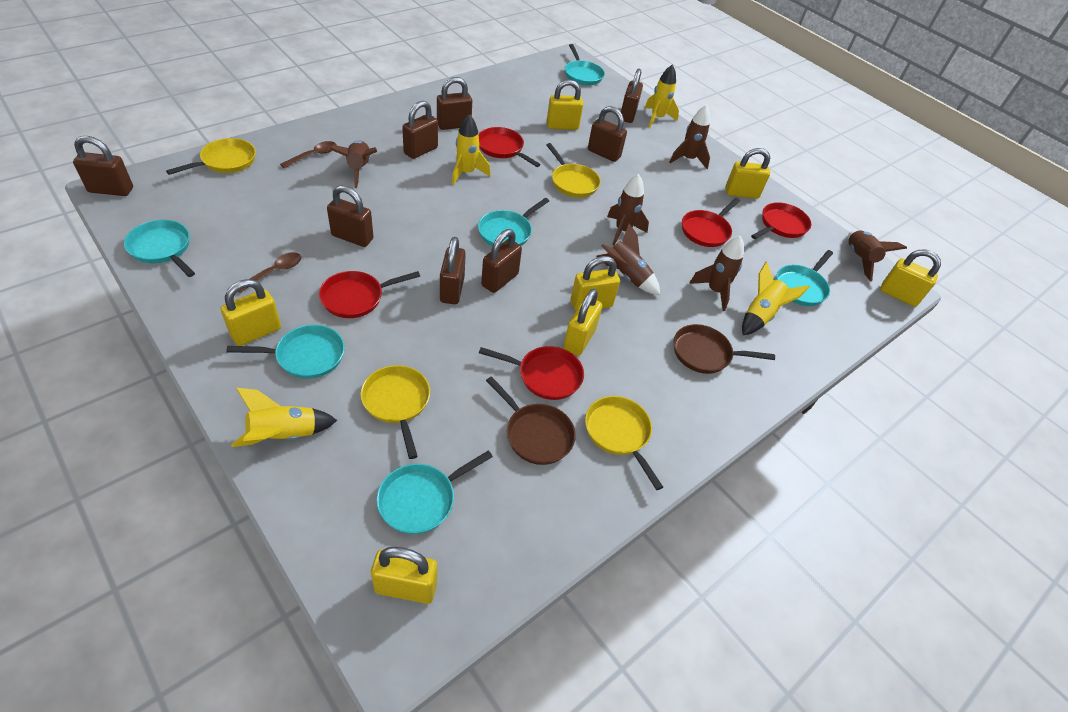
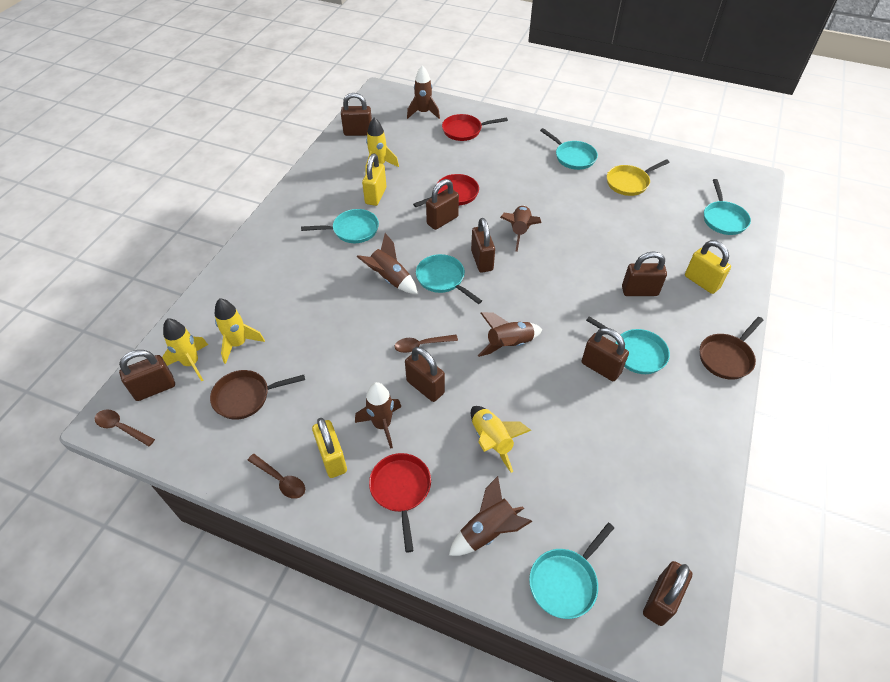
brown spoon: [238,252,302,293] [280,141,337,168] = 2 -> [95,410,155,446] [247,454,305,499] [395,335,458,353] = 3
red pan: [319,271,420,318] [479,127,541,167] [479,346,584,400] [682,198,740,247] [751,202,811,239] = 5 -> [369,453,431,552] [413,174,479,207] [442,114,508,141] = 3
yellow padlock: [221,279,281,346] [371,547,437,604] [547,80,583,130] [563,289,602,356] [571,256,620,311] [725,148,770,199] [880,249,941,307] = 7 -> [312,418,347,478] [362,154,386,206] [685,240,731,294] = 3
yellow pan: [166,138,256,175] [361,365,430,459] [546,143,601,198] [585,396,663,490] = 4 -> [607,159,670,196] = 1

